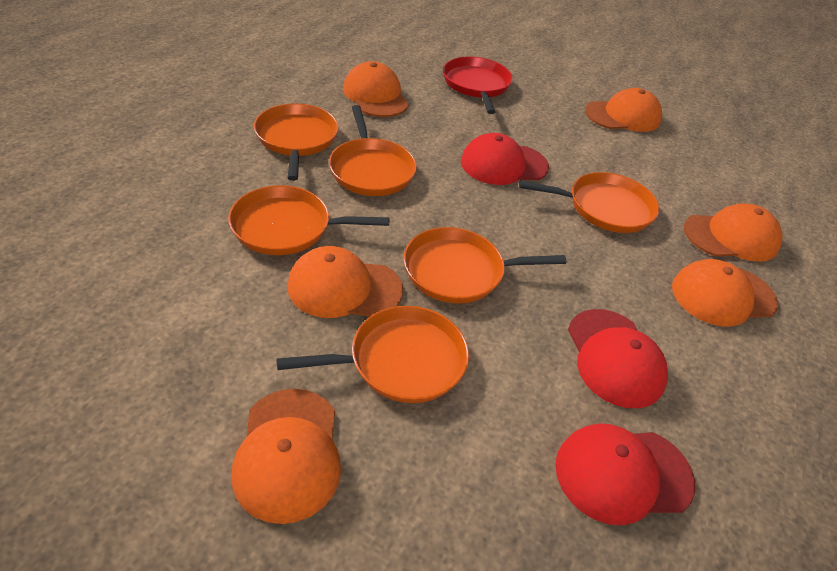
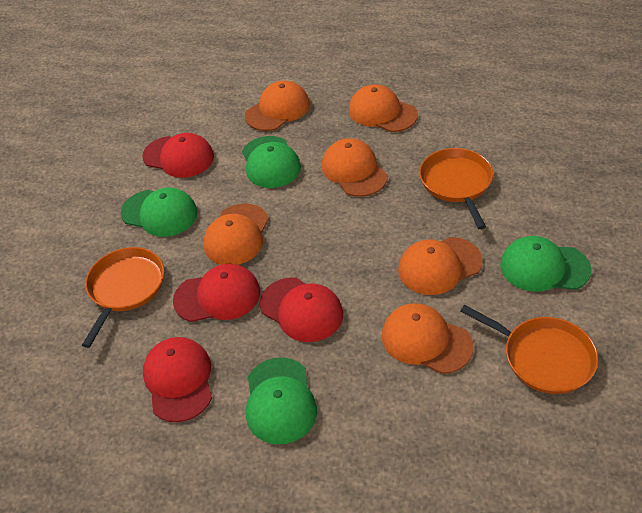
green cap: none = 0 -> [121,187,197,237] [242,136,301,188] [246,357,317,444] [500,236,592,292] = 4
orange pan: [228,185,390,255] [254,104,338,181] [276,306,469,403] [329,105,417,196] [404,227,566,303] [519,172,659,233] = 6 -> [82,247,164,348] [419,148,493,229] [460,305,598,394] = 3
red cap: [461,133,549,185] [555,423,695,525] [568,309,668,408] = 3 -> [142,133,214,178] [143,337,212,422] [173,264,260,322] [260,278,343,342] = 4
red pan: [443,57,513,114] = 1 -> none = 0

